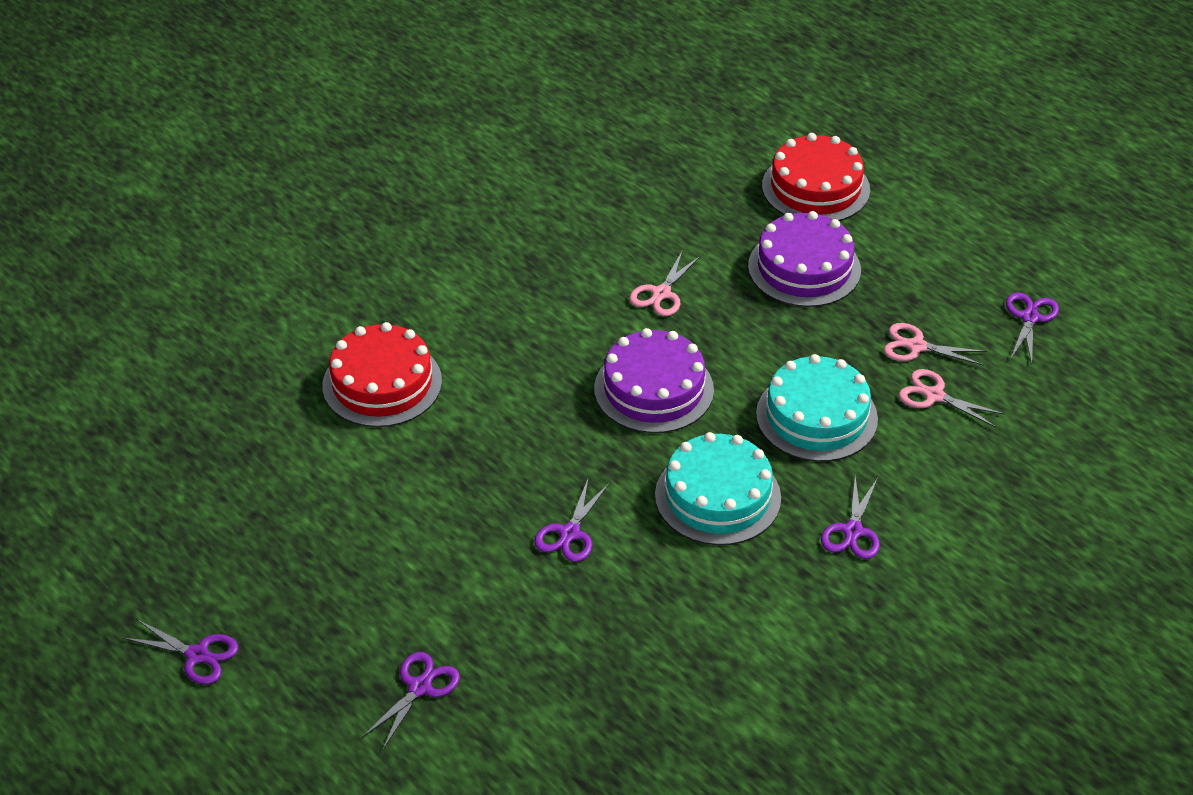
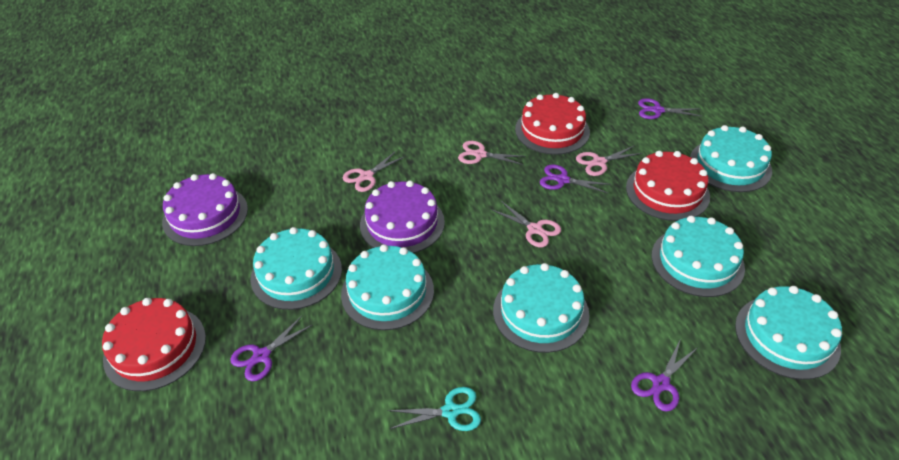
pink scissors: [629,252,701,316] [884,323,987,366] [899,369,1004,427] = 3 -> [343,151,404,192] [458,141,526,165] [491,201,561,247] [576,146,643,176] = 4
purple scissors: [123,619,239,685] [362,652,460,749] [534,479,610,562] [821,476,880,559] [1006,292,1059,364] = 5 -> [230,316,312,381] [540,165,611,194] [631,341,697,412] [638,98,701,119] = 4
red cake: [322,322,442,427] [762,133,870,221] = 2 -> [102,298,206,391] [515,93,590,155] [626,151,710,221] = 3
turquoise cake: [655,432,781,545] [756,354,878,462] = 2 -> [251,227,342,310] [341,244,434,330] [493,263,590,353] [652,216,745,297] [690,125,772,192] [735,286,842,380] = 6
turquoise scissors: none = 0 -> [387,387,481,431] = 1

